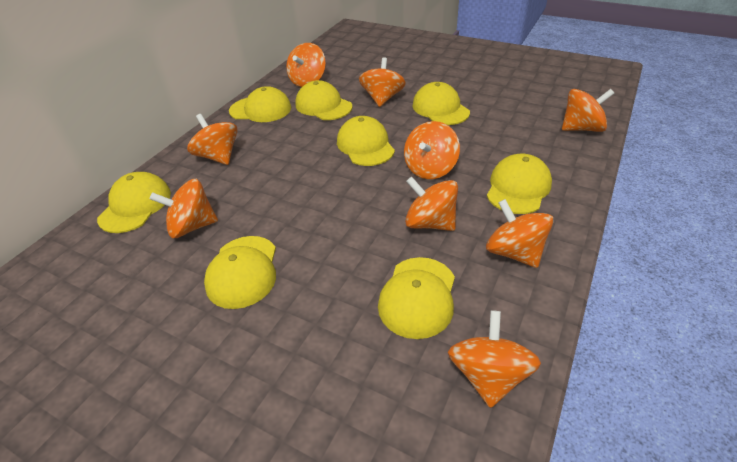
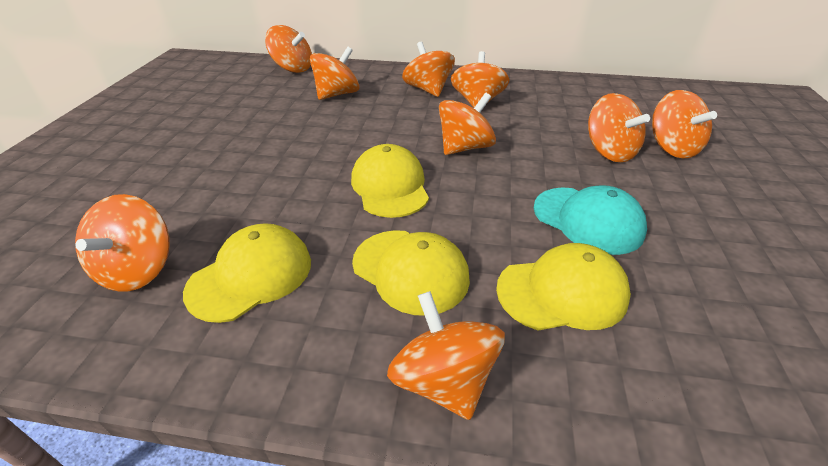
turquoise cap: none = 0 -> [534,186,647,255] = 1
yellow cap: [97,172,171,233] [204,236,276,309] [229,86,291,122] [295,80,353,120] [337,116,395,166] [378,257,455,339] [413,82,470,125] [487,154,552,214] = 8 -> [183,223,311,323] [351,144,429,218] [352,230,470,316] [496,243,631,331] = 4

